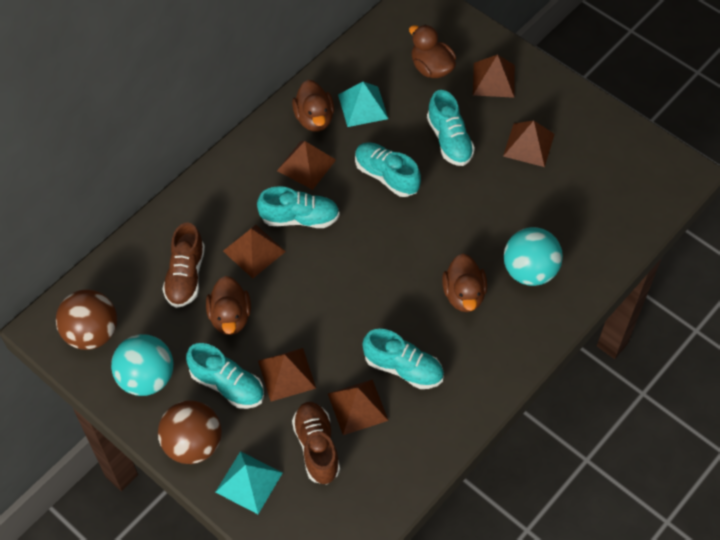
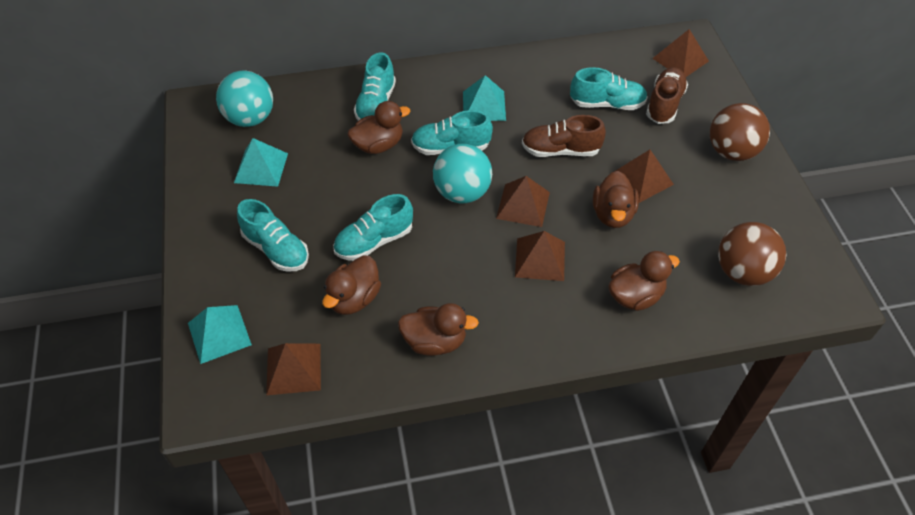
brown duck: [206,276,251,335] [292,80,334,131] [409,25,456,78] [442,254,487,312] = 4 -> [322,255,381,315] [347,101,411,154] [398,303,479,356] [593,171,639,228] [608,251,680,311] = 5
brown pyramid: [223,225,286,278] [258,348,316,401] [277,141,336,190] [328,379,389,435] [473,54,515,98] [503,120,555,167] = 6 -> [266,343,321,395] [496,176,550,227] [515,231,565,281] [614,150,674,203] [652,29,709,77] = 5
turquoise pyramid: [215,451,283,514] [338,82,388,127] = 2 -> [188,305,252,364] [234,138,288,187] [463,75,506,121] = 3

